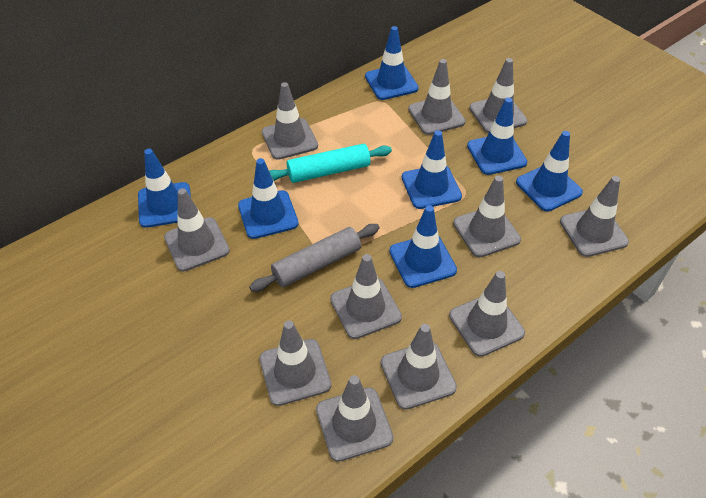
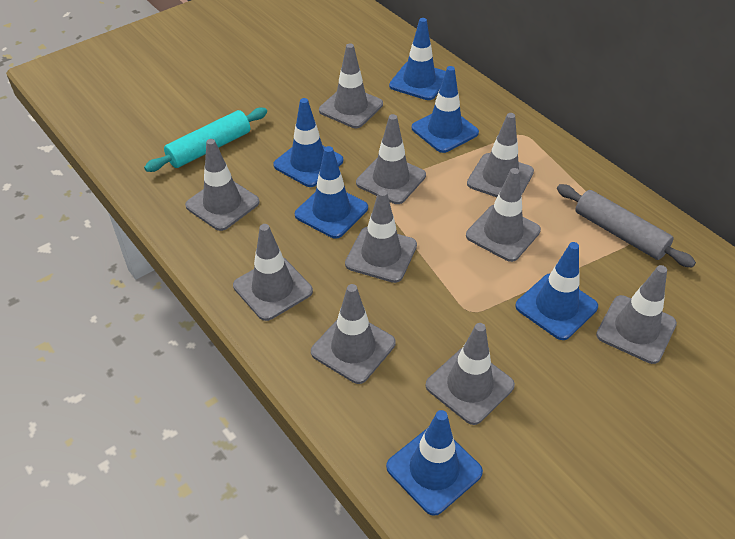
blue traffic cone: [138,149,191,228] [238,158,299,239] [365,26,419,100] [389,205,457,288] [402,130,462,209] [467,97,528,175] [516,131,583,212] = 7 -> [273,98,343,187] [295,146,368,239] [386,410,483,516] [389,18,446,100] [412,66,479,153] [515,242,598,340] = 6
grey traffic cone: [164,188,230,271] [260,320,331,406] [262,82,318,160] [316,375,394,462] [330,254,402,339] [381,324,457,410] [408,59,466,135] [449,271,525,357] [453,175,521,257] [469,58,527,133] [560,176,629,257] = 11 -> [185,139,260,231] [233,224,313,321] [311,284,396,384] [319,43,383,128] [345,190,417,283] [356,114,426,204] [425,323,515,425] [466,168,541,262] [467,113,534,197] [596,265,677,364] = 10

